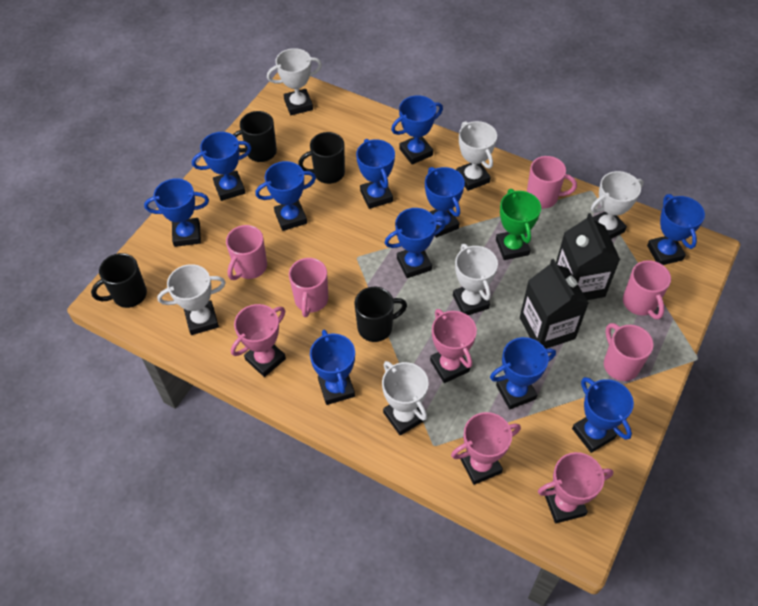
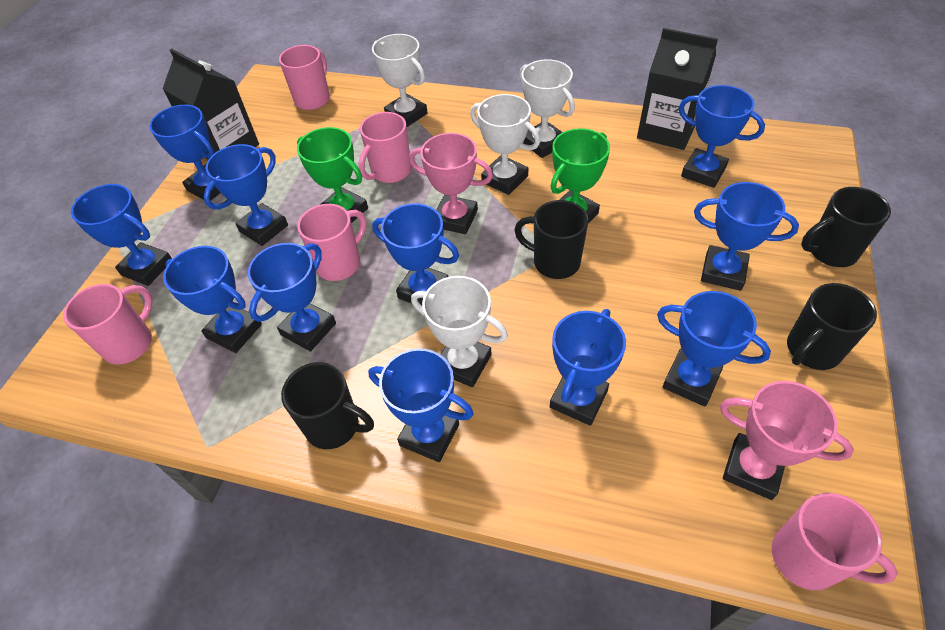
green trophy: [496,189,541,260] = 1 -> [297,127,368,223] [550,128,610,223] = 2
pink trophy: [231,304,286,377] [430,309,477,383] [451,412,521,485] [538,452,613,523] = 4 -> [409,133,493,234] [720,381,854,500] = 2
white trophy: [157,264,226,335] [267,48,322,115] [382,361,429,436] [453,244,498,315] [456,121,497,191] [591,171,644,239] = 6 -> [372,34,428,127] [411,276,508,387] [470,94,540,195] [519,59,575,158] = 4

